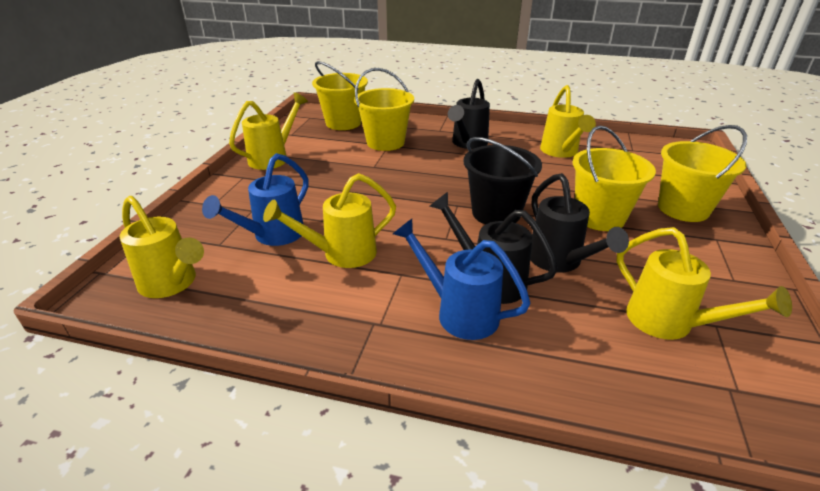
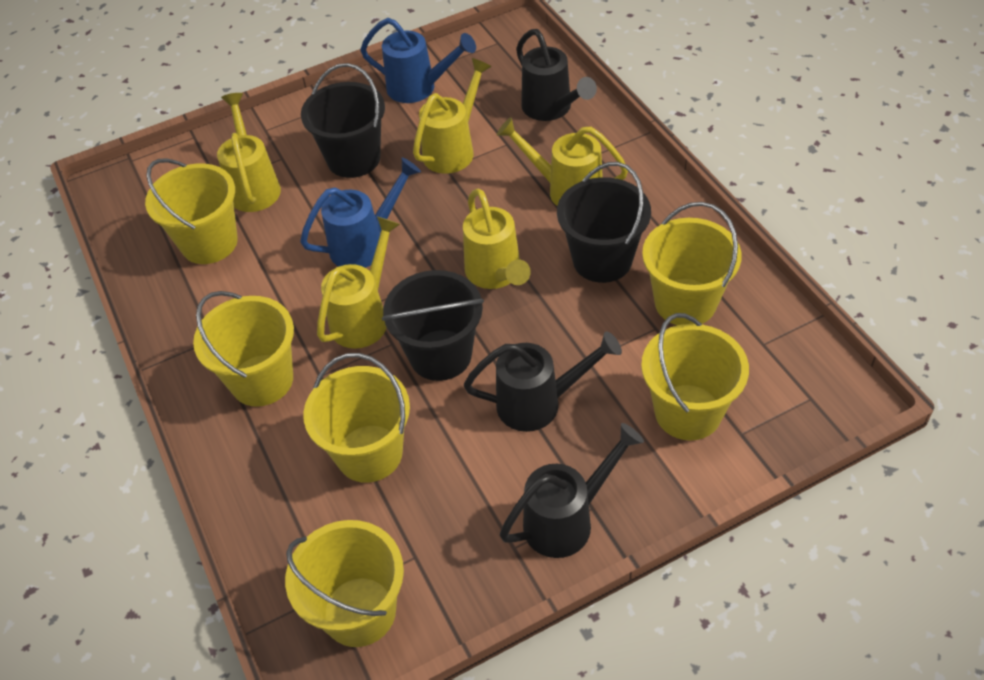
black bucket: [464,137,542,225] = 1 -> [301,63,385,178] [382,270,484,381] [557,162,651,283] = 3
yellow bucket: [312,61,368,130] [354,68,414,151] [573,126,656,231] [658,125,747,222] = 4 -> [145,159,238,264] [193,291,294,407] [285,520,404,647] [303,353,410,483] [641,313,749,440] [642,202,741,325] = 6

